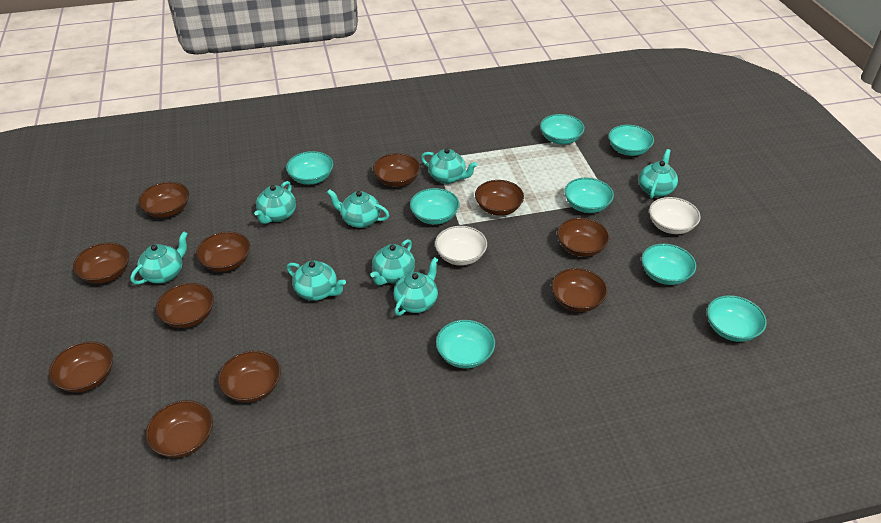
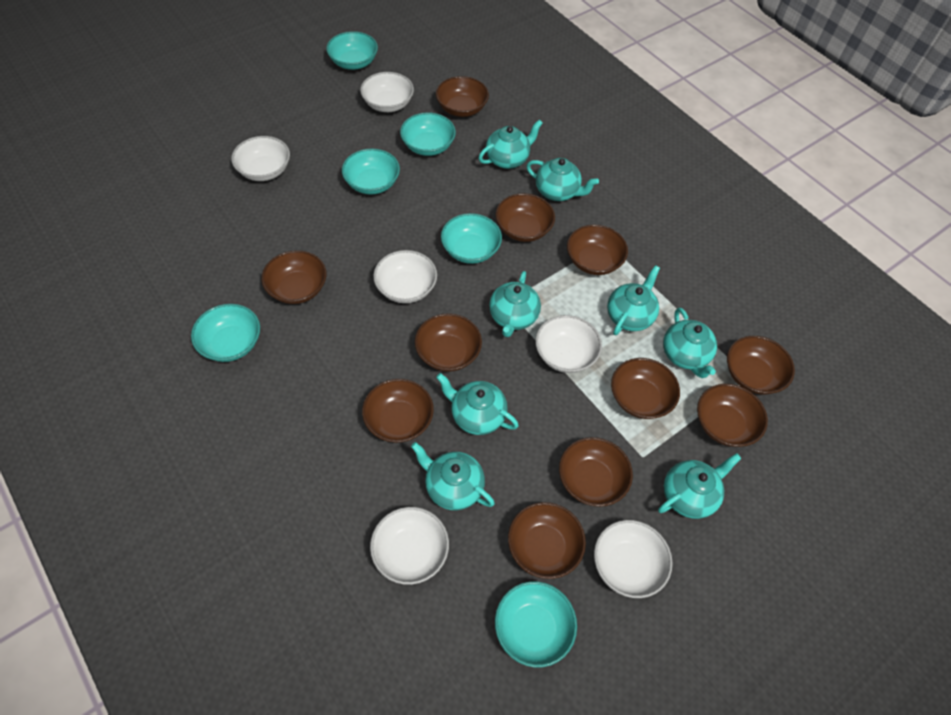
turquoise bowl: [286,151,333,185] [410,188,460,225] [436,320,495,369] [540,114,585,144] [564,178,614,213] [608,125,654,156] [641,244,696,285] [707,295,767,342] = 8 -> [191,304,260,362] [326,31,378,70] [342,148,400,195] [400,112,456,156] [441,213,502,264] [495,581,577,667] = 6
white bowl: [435,226,487,266] [649,197,701,234] = 2 -> [231,136,290,181] [360,72,414,112] [370,507,449,585] [373,250,437,303] [535,315,602,373] [594,520,673,598] = 6

